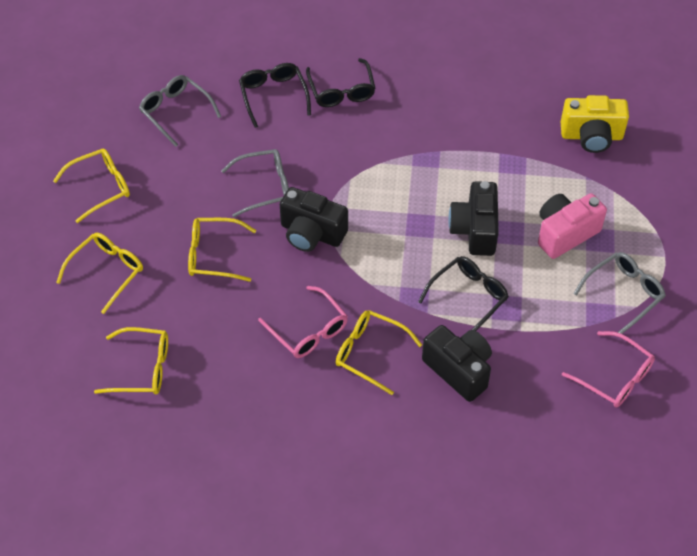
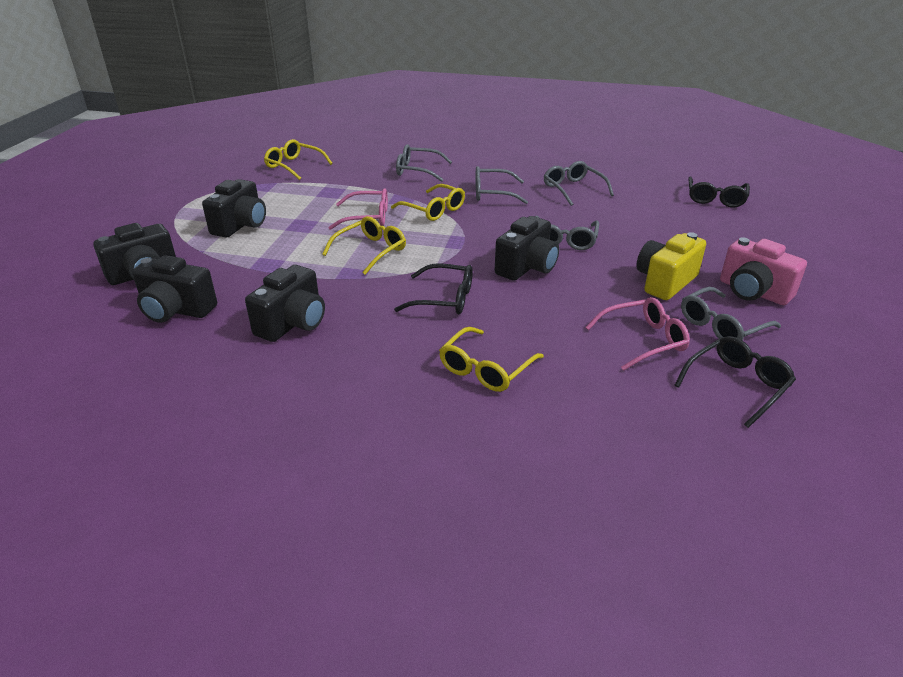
black camera: [280,187,348,252] [422,325,492,402] [448,181,499,256] = 3 -> [93,223,176,285] [132,255,217,323] [202,179,266,237] [245,265,325,342] [495,216,559,281] = 5
grey glasses: [139,75,221,147] [221,149,289,217] [573,252,666,334] = 3 -> [396,144,452,182] [475,166,528,204] [535,216,599,250] [544,161,614,206] [681,287,781,340] = 5
yellow glasses: [53,149,130,223] [56,233,143,314] [94,327,168,395] [188,218,256,282] [336,310,422,395] = 5 -> [264,139,333,180] [322,216,406,275] [391,184,465,221] [439,327,544,392] = 4

